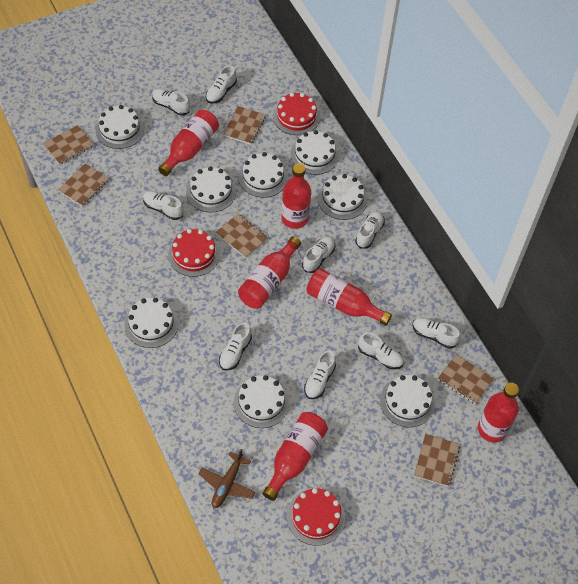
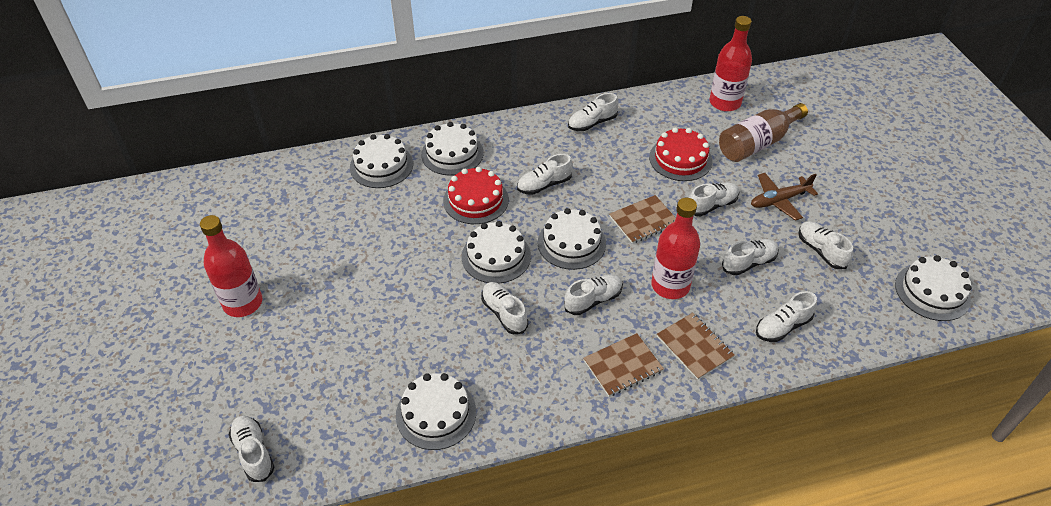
brown bottle: none = 0 -> [719,103,808,162] = 1
brown notebook: [43,125,94,165] [58,164,109,207] [216,213,268,258] [223,106,266,145] [414,434,460,487] [438,354,494,404] = 6 -> [584,333,664,397] [610,195,676,244] [657,313,735,380] = 3
red bottle: [158,110,219,176] [238,236,301,309] [263,412,328,501] [281,163,311,229] [306,268,392,326] [478,383,519,442] = 6 -> [200,215,263,317] [651,198,700,299] [709,16,752,111] = 3
red cake: [168,229,220,277] [273,93,320,135] [287,488,345,546] = 3 -> [443,167,509,224] [649,127,712,181] = 2
white cake: [96,105,144,149] [124,298,178,348] [186,166,236,213] [234,375,289,428] [239,152,288,198] [291,130,339,175] [318,174,367,220] [380,375,435,427] = 8 -> [350,134,413,188] [396,373,476,450] [421,122,484,176] [462,221,531,284] [538,208,606,270] [895,255,971,321] = 6

